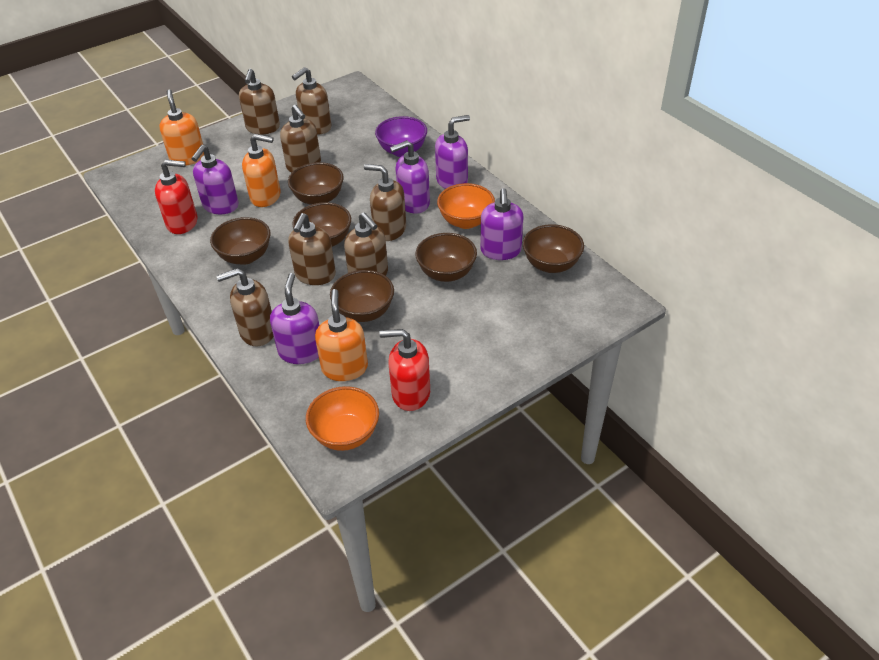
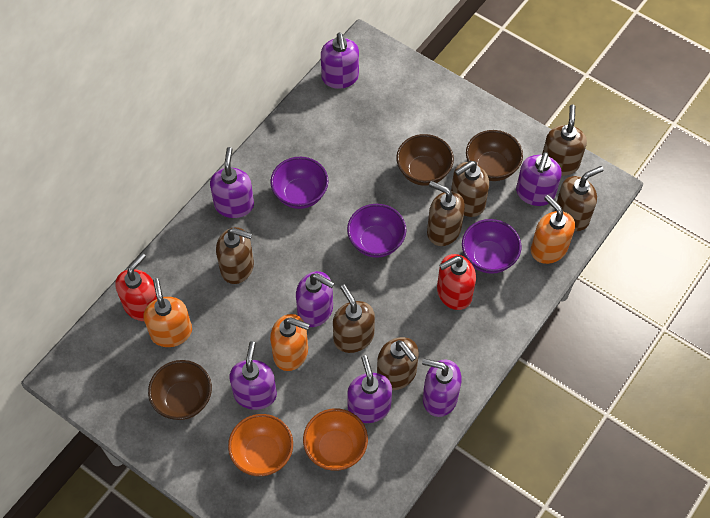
brown bowl: [210,217,271,265] [288,162,344,205] [292,202,351,247] [330,270,394,322] [415,233,477,282] [523,224,584,273] = 6 -> [148,360,212,420] [396,134,454,186] [466,130,523,181] = 3
purple bowl: [375,116,427,157] = 1 -> [270,157,328,209] [347,204,406,258] [462,219,522,274] = 3
purple soap dispenser: [191,145,239,214] [270,273,319,364] [390,140,430,214] [435,115,470,189] [480,188,524,260] = 5 -> [210,147,254,218] [229,341,277,410] [296,271,334,327] [321,33,359,89] [347,355,392,423] [422,358,462,417] [516,152,562,206] = 7

